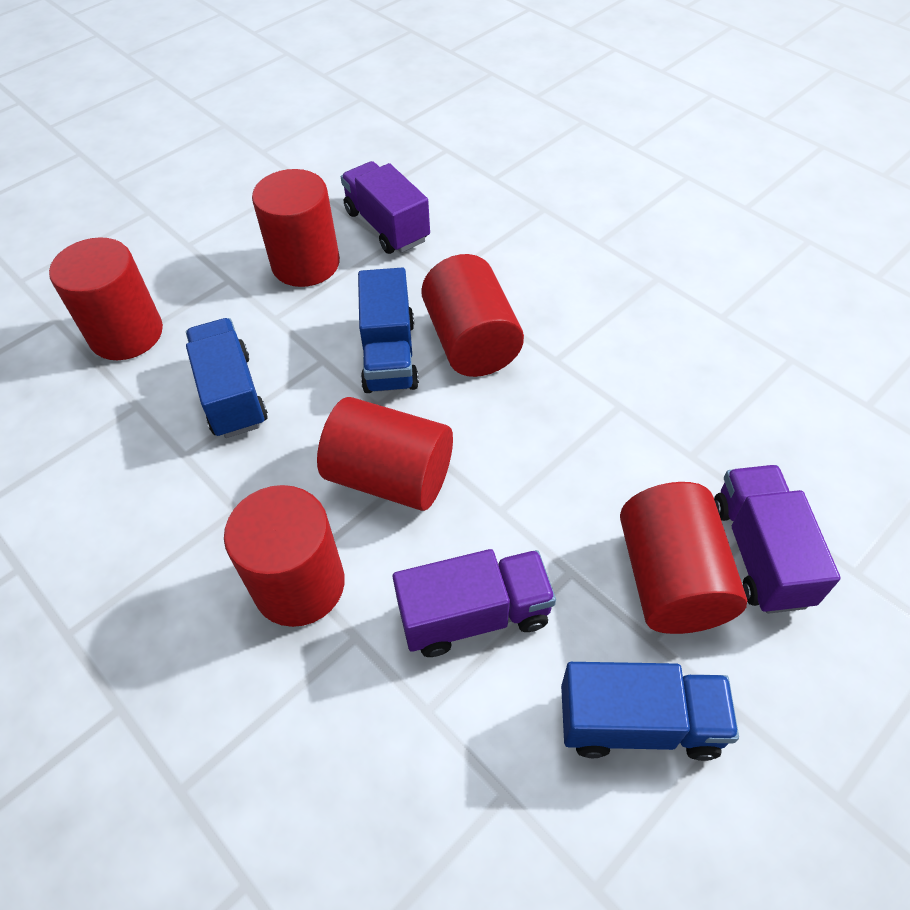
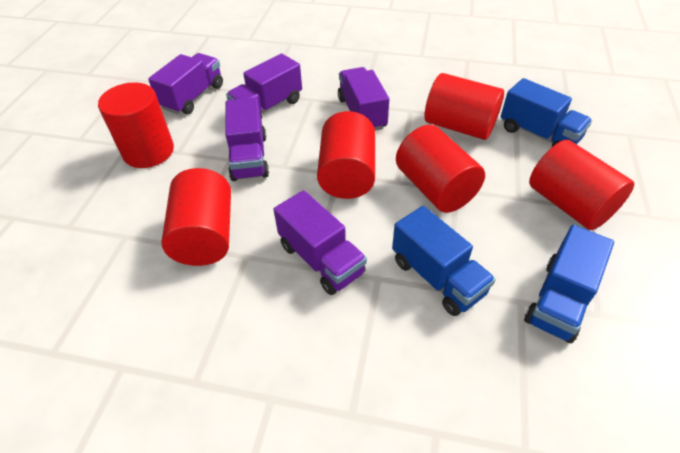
purple truck: [341,161,430,254] [393,549,556,657] [714,465,841,614] = 3 -> [148,53,223,114] [225,97,269,181] [226,53,302,120] [273,190,367,295] [338,67,389,131] = 5

